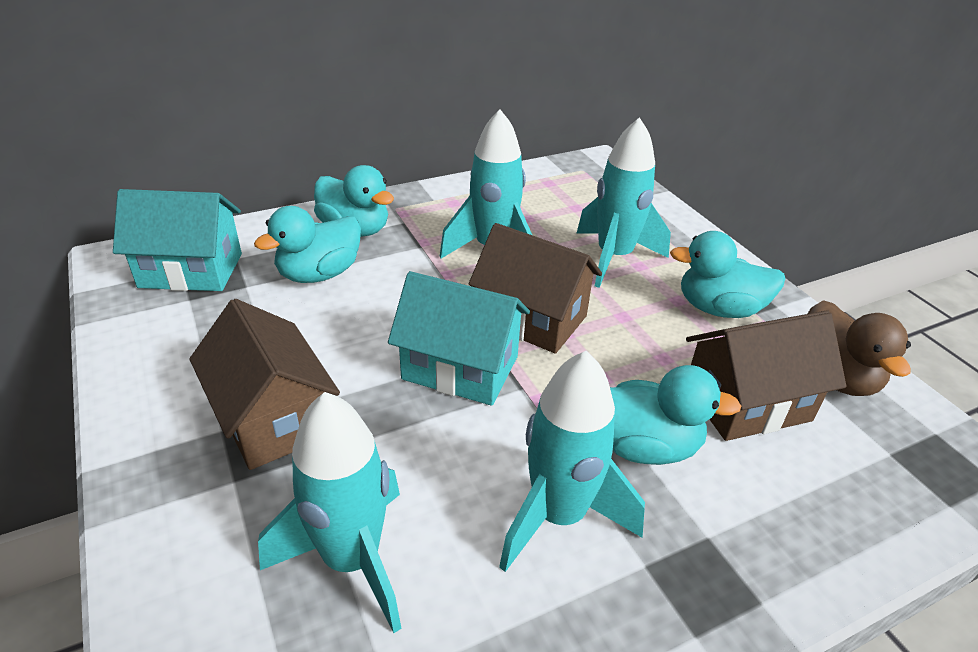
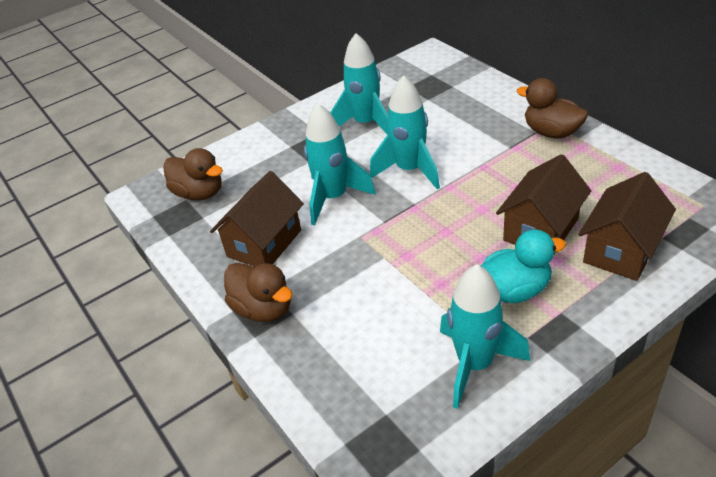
brown duck: [808,300,911,396] = 1 -> [163,148,223,201] [224,263,293,322] [516,78,588,139] = 3
turquoise duck: [254,206,361,283] [314,165,394,237] [610,365,742,465] [670,231,785,318] = 4 -> [480,230,566,303] = 1
turquoise house: [113,189,242,291] [388,271,530,406] = 2 -> none = 0

